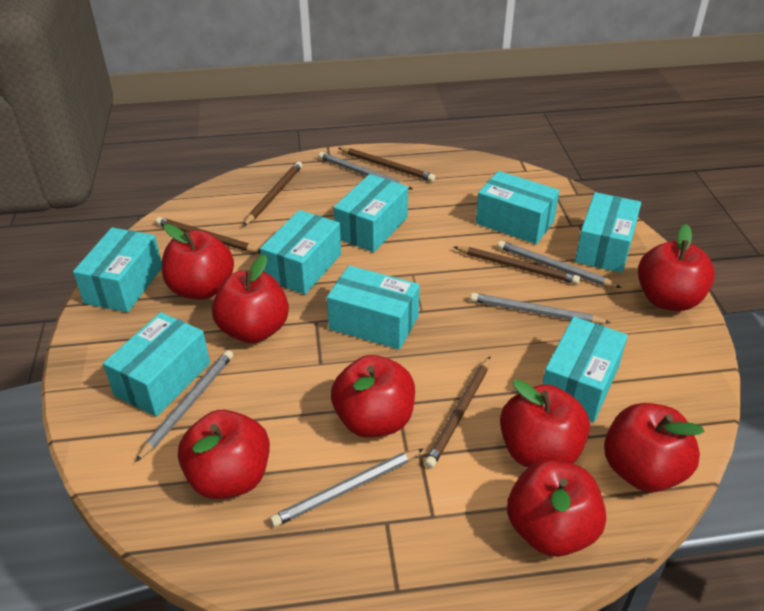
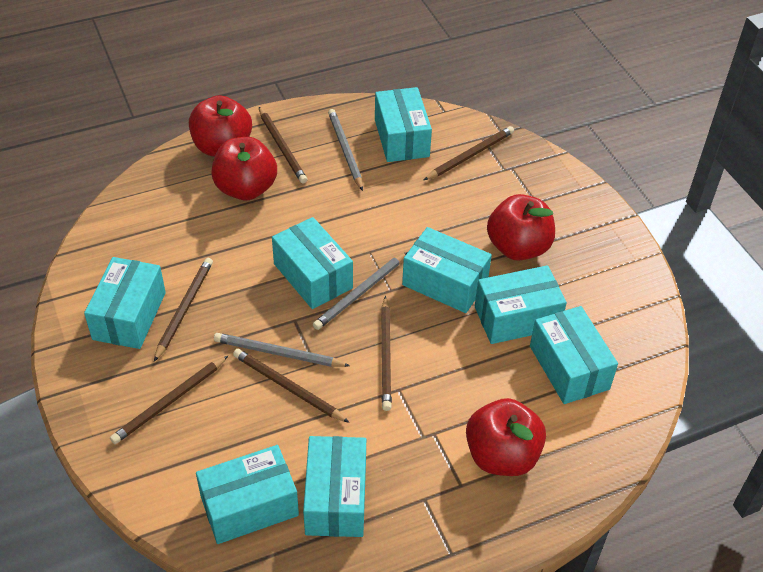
brown pencil: [156,217,260,253] [243,161,302,226] [339,147,435,182] [424,356,490,468] [454,246,580,284] = 5 -> [110,356,228,444] [154,258,213,362] [233,349,350,423] [259,107,307,184] [381,296,392,411] [424,126,514,180] = 6
grey pencil: [135,350,233,462] [270,449,423,527] [318,152,413,189] [470,293,611,324] [497,241,622,288] = 5 -> [214,333,350,367] [313,252,408,330] [328,109,363,191] = 3
red apple: [162,224,234,299] [178,410,270,499] [212,255,289,343] [331,355,415,438] [500,380,590,467] [507,460,606,557] [604,403,705,492] [638,224,715,311] = 8 -> [189,95,252,157] [211,137,277,200] [466,398,546,476] [487,194,555,261] = 4

